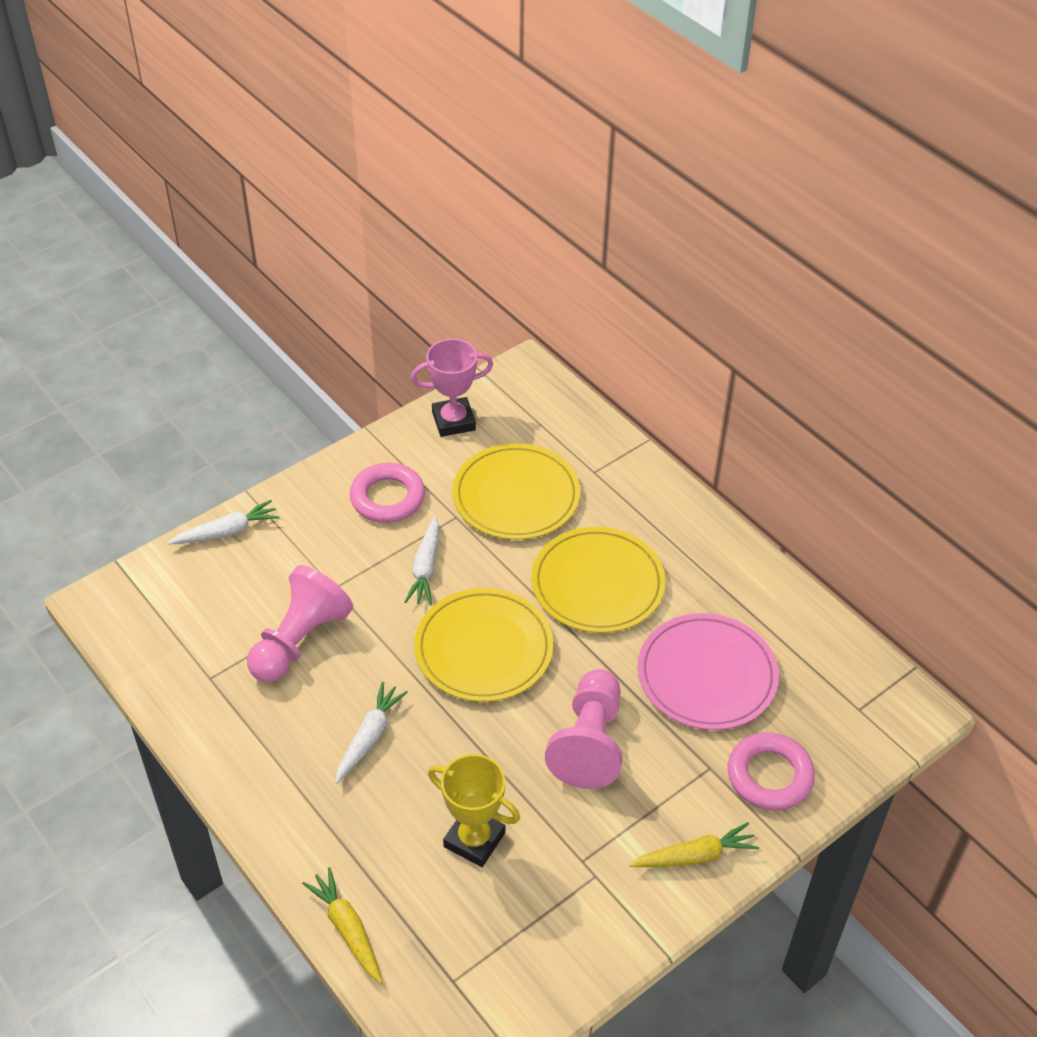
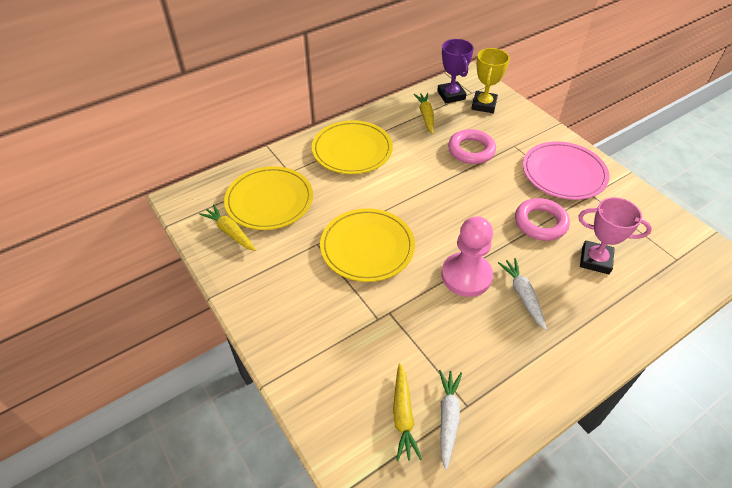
pink pawn: [247,565,353,682] [545,669,623,789] = 2 -> [441,216,493,297] = 1
purple trophy: none = 0 -> [437,39,474,103] = 1
white carrot: [168,500,280,544] [335,682,408,783] [404,516,439,605] = 3 -> [439,370,462,470] [498,258,547,330] = 2
yellow carrot: [302,867,383,983] [629,822,759,867] = 2 -> [199,204,256,251] [393,363,422,461] [414,93,434,134] = 3

